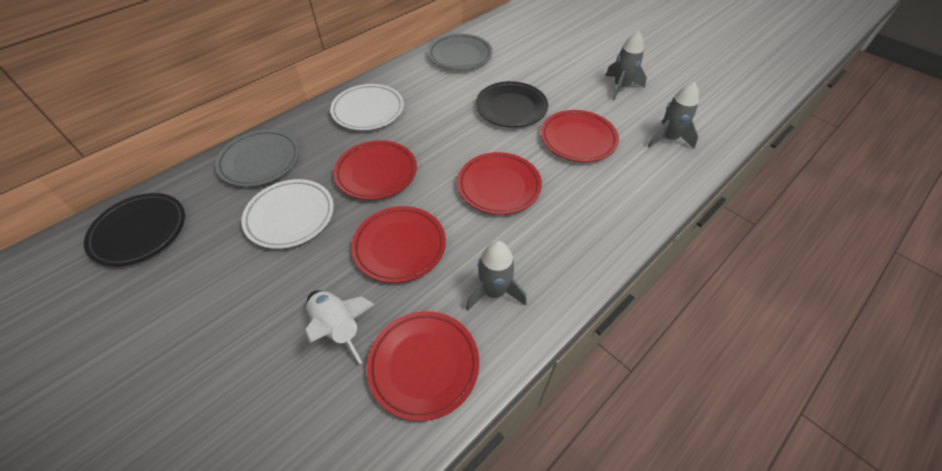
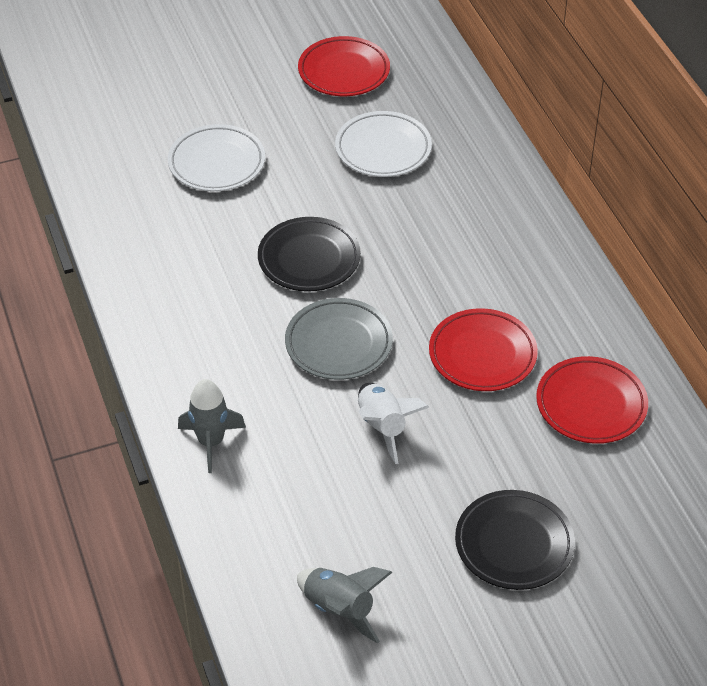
grey plate: [215,130,300,187] [428,34,492,70] = 2 -> [285,298,393,380] = 1
grey rocket: [466,241,527,311] [605,31,647,100] [648,82,699,149] = 3 -> [178,379,246,473] [297,567,393,643] = 2
red plate: [333,140,417,200] [351,206,446,283] [367,311,479,421] [457,152,542,215] [541,110,619,162] = 5 -> [298,36,390,96] [429,308,538,391] [536,356,648,444] = 3

